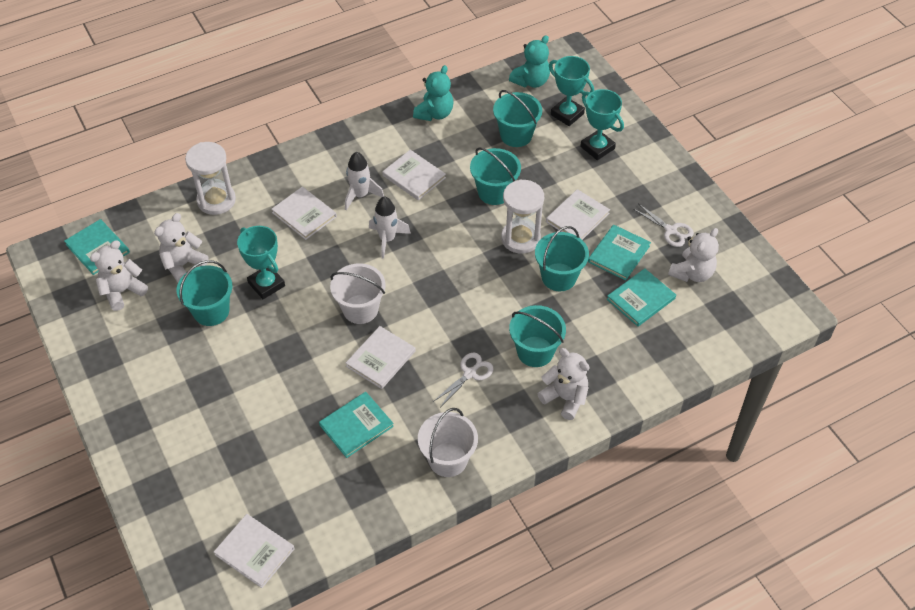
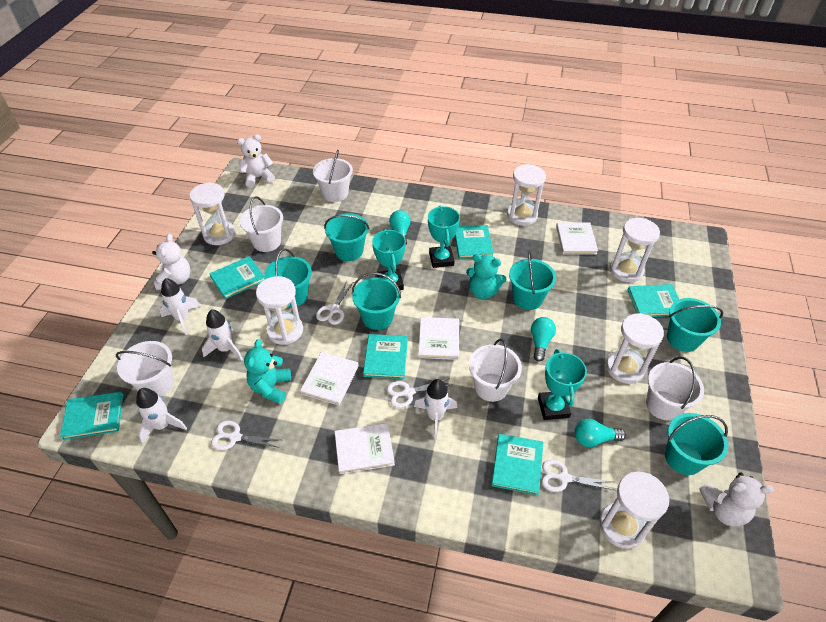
turquoise book: [64,219,130,275] [319,392,394,458] [588,225,651,281] [607,268,676,327] = 4 -> [60,392,124,440] [209,256,265,299] [363,334,408,379] [455,225,494,259] [491,434,543,495] [628,284,679,317] = 6
turquoise bucket: [177,260,232,326] [470,147,521,205] [493,90,542,147] [509,305,566,367] [535,226,589,291] = 5 -> [265,249,312,307] [324,213,370,261] [352,272,401,330] [509,251,556,310] [665,413,728,475] [667,298,723,352] = 6
turquoise light bulb: none = 0 -> [389,210,410,244] [531,317,556,362] [574,419,626,447] = 3
white book: [214,514,295,588] [271,187,337,240] [346,326,416,389] [382,150,446,200] [546,189,610,240] = 5 -> [300,352,359,406] [335,423,395,474] [418,317,459,360] [556,222,598,255] = 4
white bucket: [330,263,386,324] [418,408,478,477] = 2 -> [116,341,174,396] [240,197,283,252] [313,150,353,202] [469,339,522,402] [646,357,704,421] = 5
white hourglass: [185,142,236,215] [501,179,544,254] = 2 -> [189,182,235,245] [256,276,303,345] [507,164,546,226] [599,471,669,549] [606,313,664,384] [610,218,660,282] = 6
white rocket: [345,152,384,211] [369,196,411,259] = 2 -> [136,388,187,444] [160,278,200,335] [202,309,243,361] [414,379,457,439] = 4
white scissors: [433,353,494,406] [633,204,694,247] = 2 -> [211,421,280,450] [316,281,353,325] [387,378,453,408] [541,460,614,492] = 4
white teddy bear: [90,240,148,311] [154,213,209,282] [538,348,590,420] [668,228,719,282] = 4 -> [152,234,191,290] [237,134,275,188] [699,472,774,526] = 3

